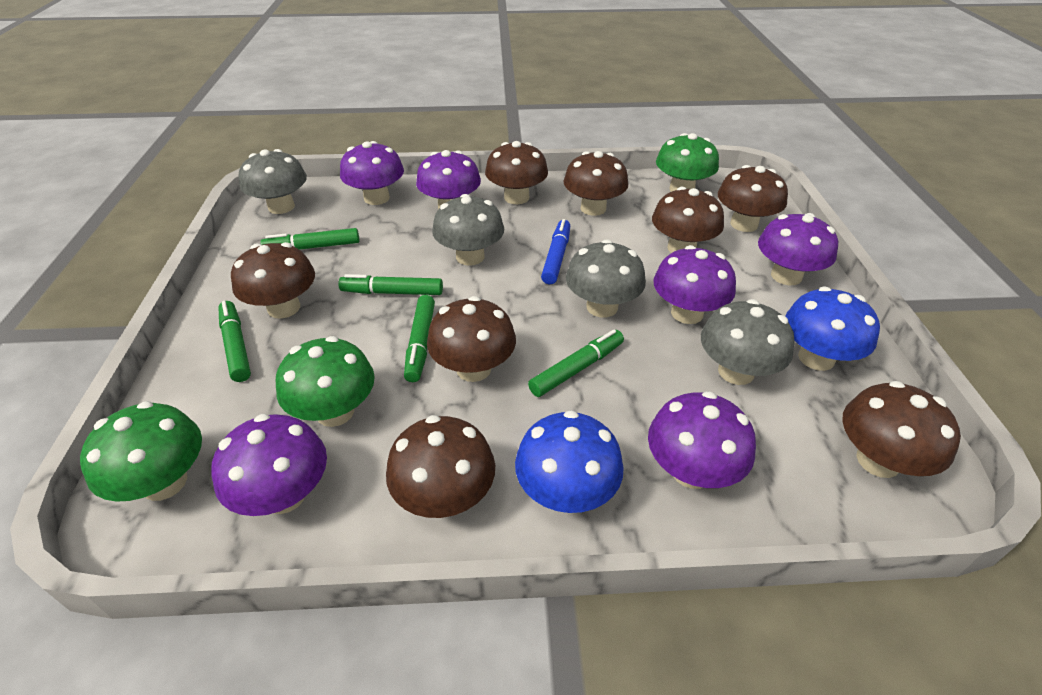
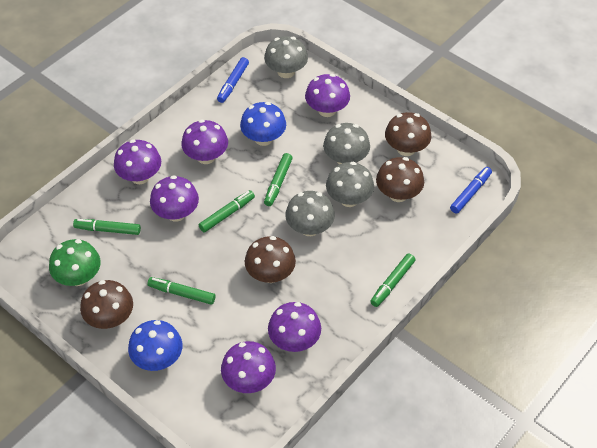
blue marker: [541,219,570,284] = 1 -> [217,57,249,103] [450,167,492,214] = 2
brown mushroom: [231,242,315,319] [386,415,495,518] [427,296,516,382] [485,141,548,204] [563,151,628,216] [652,187,724,253] [718,165,788,232] [842,381,961,478] = 8 -> [80,280,133,329] [245,236,296,283] [376,157,424,202] [385,112,431,156] = 4
green mushroom: [80,401,202,502] [276,336,375,427] [656,133,719,192] = 3 -> [49,239,101,286] = 1

